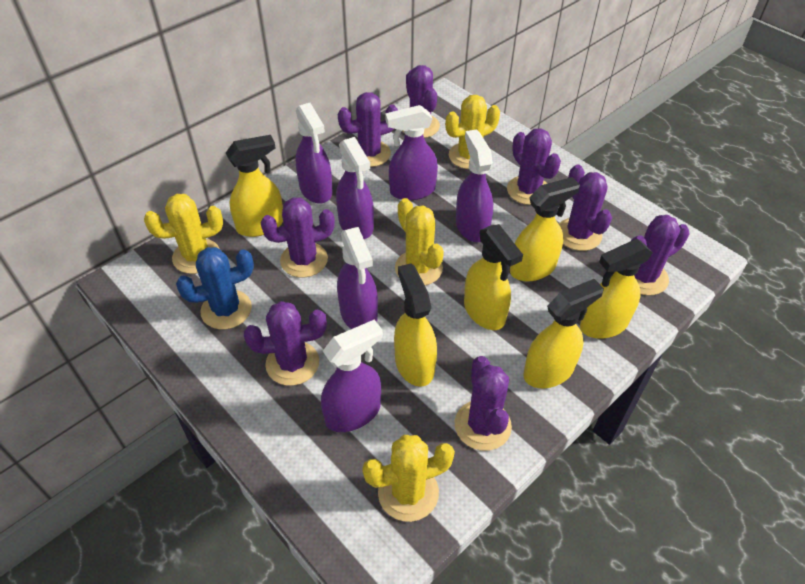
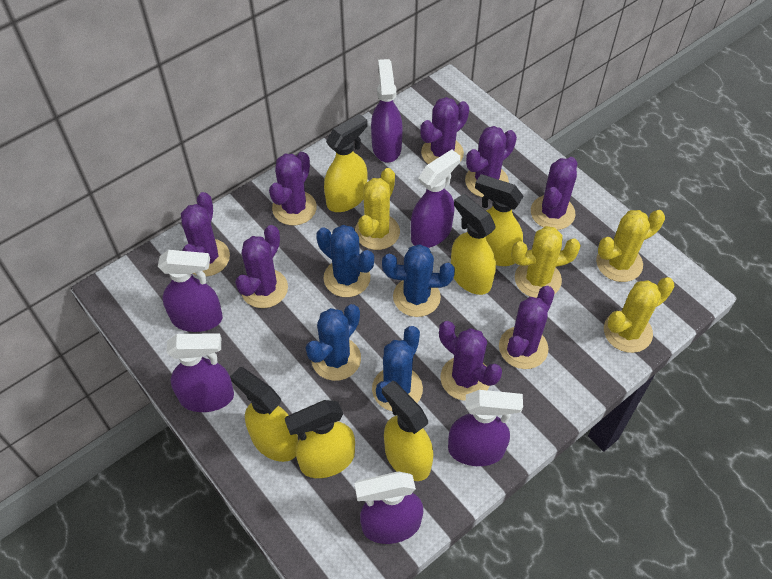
blue cactus: [176,247,254,329] = 1 -> [306,304,361,381] [316,225,374,297] [372,326,423,411] [382,244,455,317] = 4

